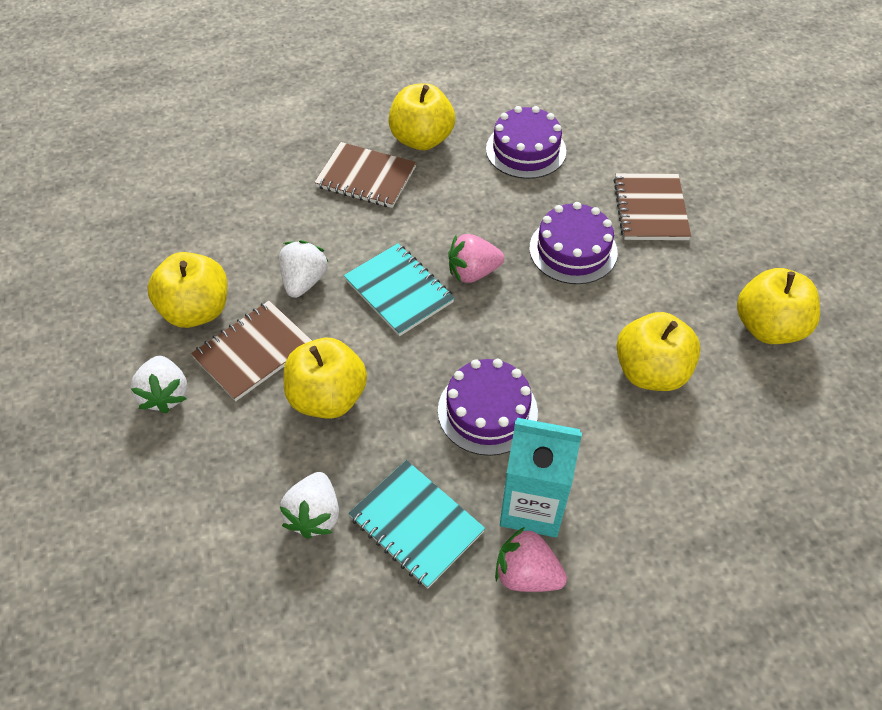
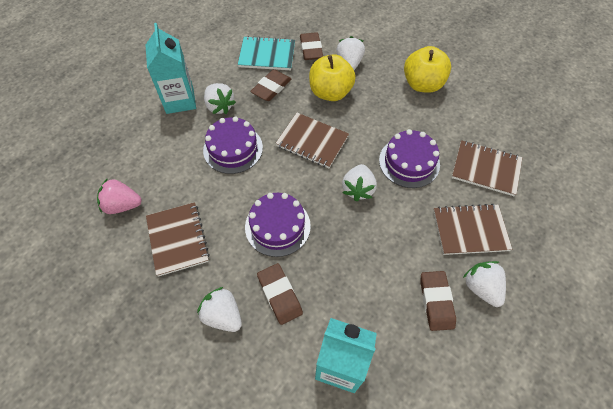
brown eraser: none = 0 -> [250,69,291,101] [257,263,303,325] [300,32,323,60] [420,271,456,331] = 4
brown notebook: [191,301,312,401] [314,142,416,208] [613,173,691,240] = 3 -> [146,202,210,277] [275,113,349,168] [433,204,512,255] [452,140,522,196] = 4
pink strawberry: [448,234,504,283] [495,527,567,592] = 2 -> [97,179,141,214] = 1
turquoise carton: [500,418,582,537] = 1 -> [145,23,196,114] [315,318,377,393] = 2
turquoise notebook: [344,243,454,336] [348,460,485,589] = 2 -> [238,36,295,70] = 1
white strawberry: [131,356,187,414] [279,240,329,298] [280,472,339,539] = 3 -> [197,287,242,332] [204,83,236,114] [336,36,365,70] [342,164,377,201] [463,261,506,307] = 5
yellow apple: [147,252,227,328] [284,338,367,419] [389,83,455,150] [616,312,701,391] [737,268,820,344] = 5 -> [309,54,356,101] [404,46,451,93] = 2

